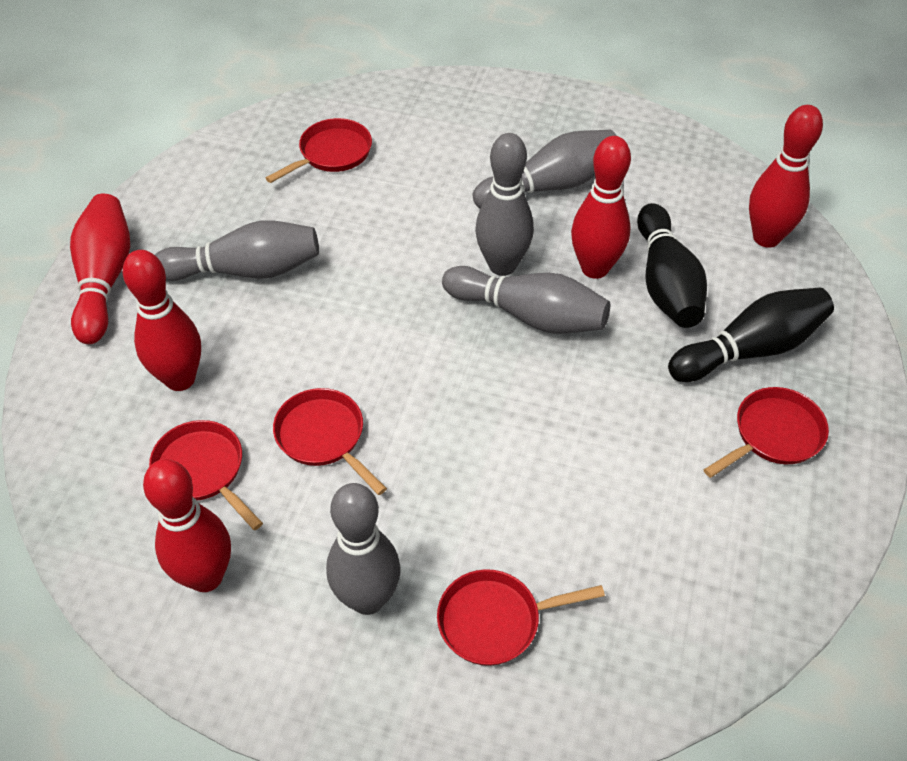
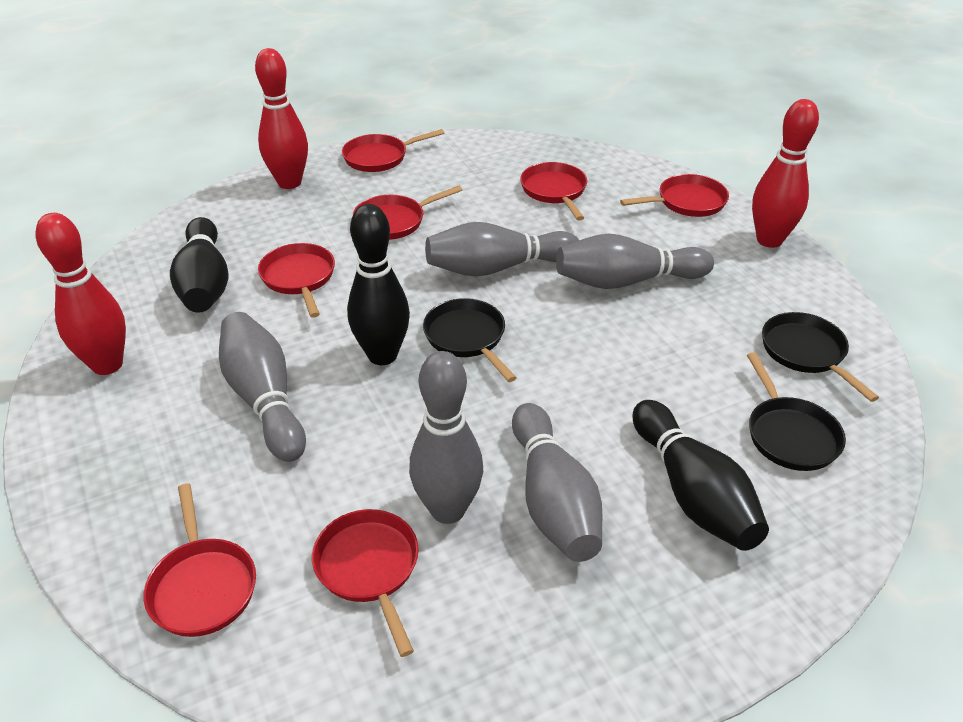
black bowling pin: [637,203,707,328] [668,287,834,382] = 2 -> [170,217,229,313] [347,204,410,365] [633,400,769,551] = 3
black pan: none = 0 -> [423,298,517,382] [747,352,846,471] [762,312,879,402] = 3
red bowling pin: [70,194,130,344] [123,250,201,391] [143,459,231,592] [571,136,631,279] [749,105,823,248] = 5 -> [35,213,126,375] [255,48,308,189] [752,99,819,248] = 3
red pan: [149,420,263,530] [266,118,372,183] [273,388,387,495] [437,569,605,666] [704,387,829,478] = 5 -> [144,483,256,637] [258,243,335,318] [312,509,419,657] [342,129,444,172] [353,185,462,240] [520,162,587,220] [620,174,729,217] = 7

